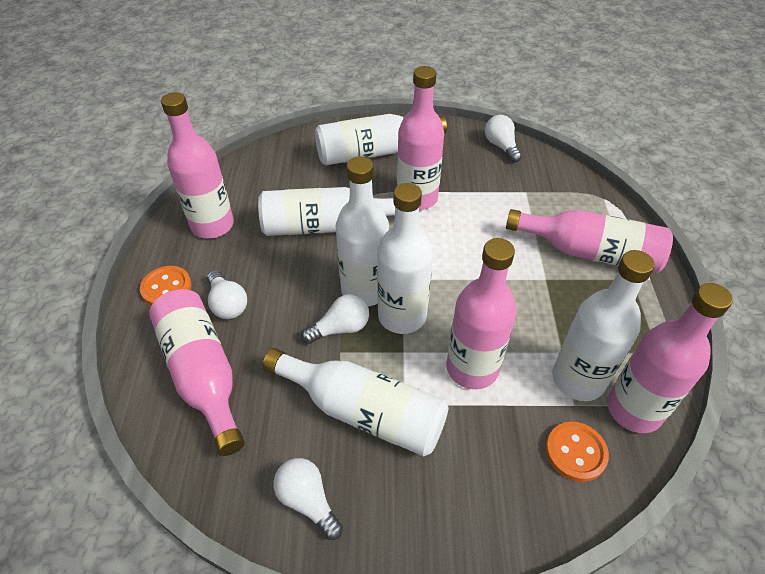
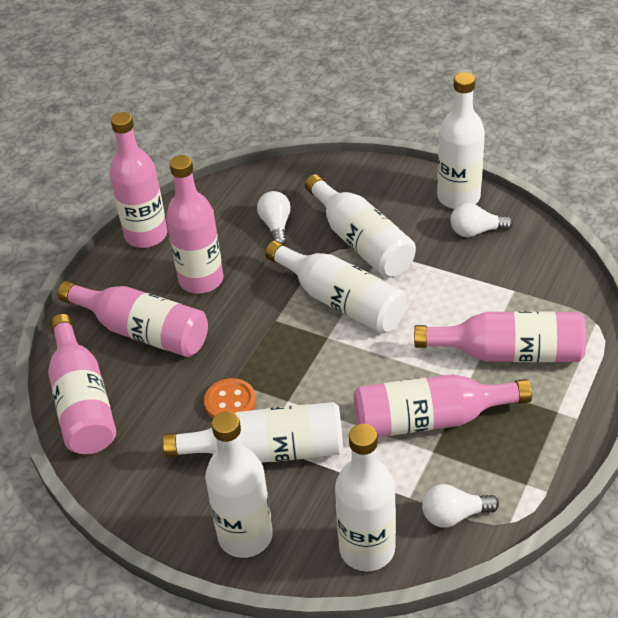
orange button: [140,266,192,305] [546,422,609,482] = 2 -> [204,378,256,418] = 1
white light bulb: [207,270,247,319] [273,458,343,540] [301,294,369,344] [485,115,522,162] = 4 -> [257,191,291,245] [422,484,499,528] [450,203,513,237] = 3

